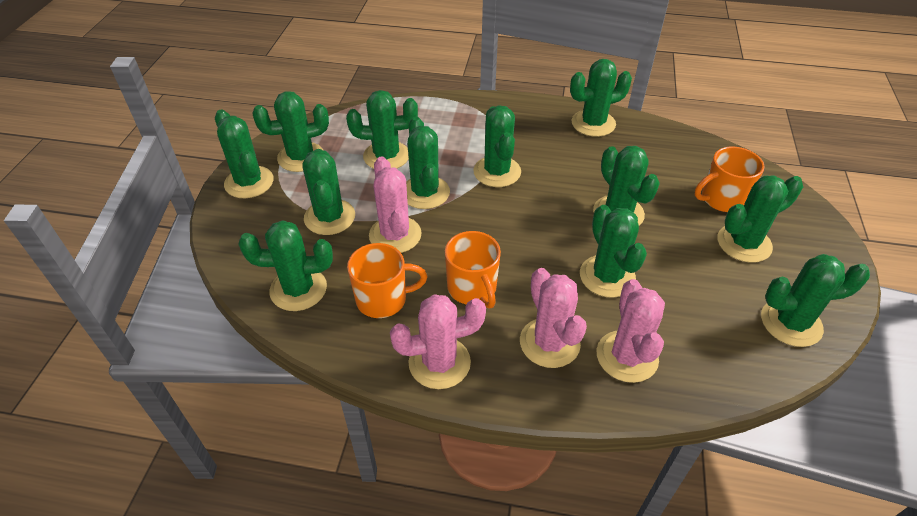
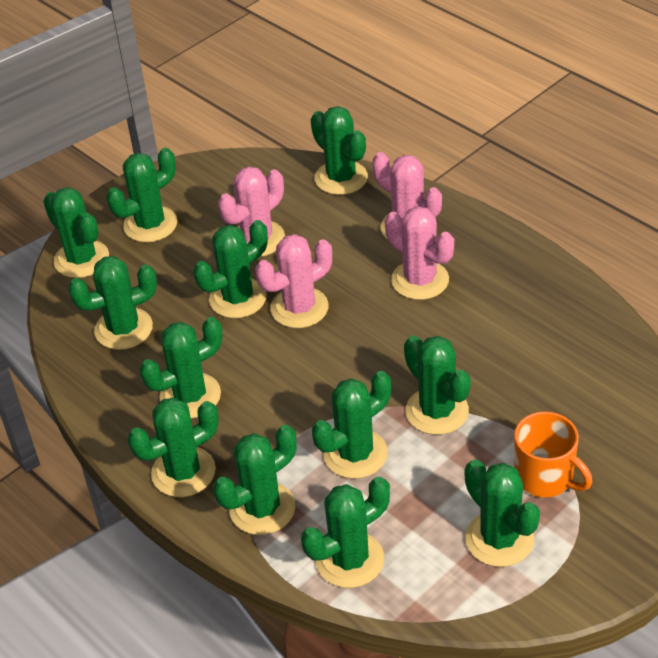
orange mug: [347,243,427,318] [445,231,501,308] [695,147,765,212] = 3 -> [514,411,593,497] = 1

